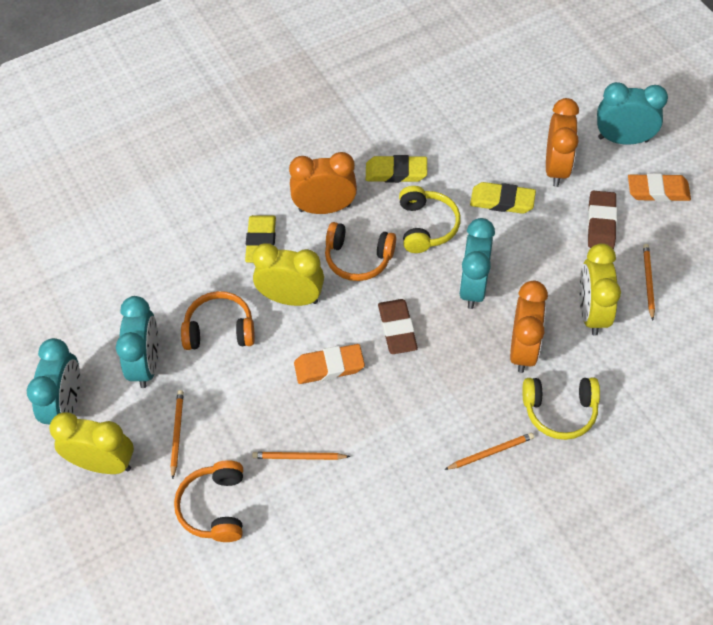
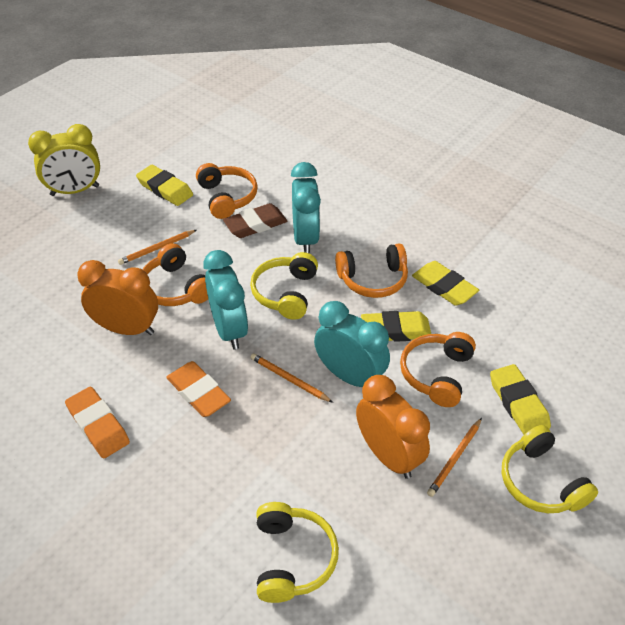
brown eraser: [378,299,418,354] [587,191,617,249] = 2 -> [223,203,288,238] = 1
orange clock: [289,152,357,214] [510,281,548,373] [546,98,579,187] = 3 -> [77,260,158,335] [356,375,430,479] = 2
orange headphones: [174,460,243,542] [181,291,255,350] [325,222,396,281] = 3 -> [142,243,208,306] [196,163,258,219] [335,243,408,298] [400,332,476,407] = 4
orange pencil: [170,390,184,479] [252,452,351,460] [444,433,534,470] [643,244,655,320] = 4 -> [118,230,196,265] [250,353,333,403] [427,418,482,497] = 3
turquoise clock: [27,338,81,424] [116,296,159,388] [459,218,495,309] [597,82,668,145] = 4 -> [203,250,248,350] [291,162,321,254] [314,301,390,387] = 3
yellow clock: [49,412,134,474] [252,243,324,306] [579,243,621,336] = 3 -> [28,124,100,196] = 1
yellow eraser: [245,215,276,263] [366,155,427,183] [470,182,536,214] = 3 -> [136,165,193,206] [361,311,431,342] [412,261,479,306] [490,364,551,434] = 4
yellow headphones: [399,186,461,253] [522,377,600,440] = 2 -> [250,252,318,320] [256,502,339,603] [502,425,598,513] = 3

